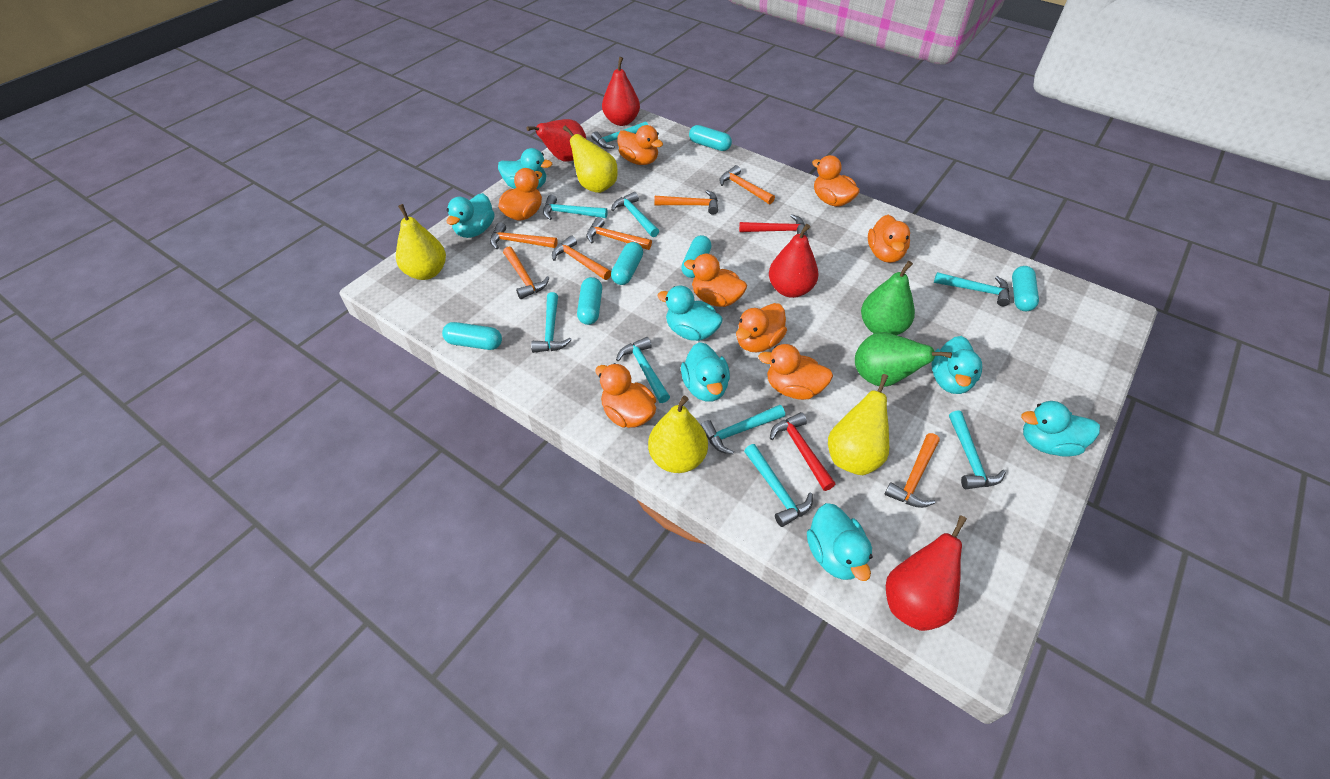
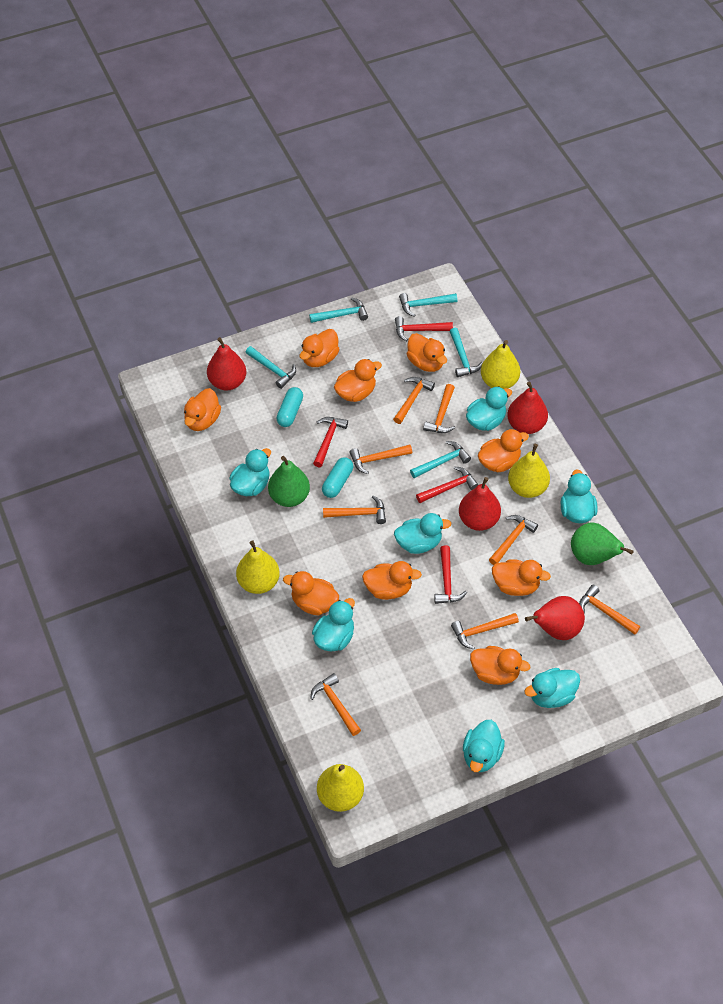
orange duck: [498,168,542,221] [595,363,656,428] [617,125,663,165] [684,254,747,307] [736,303,787,353] [758,344,833,400] [812,155,860,207] [868,215,910,263] = 8 -> [184,388,221,431] [283,571,339,615] [300,329,340,367] [334,359,382,402] [362,561,422,600] [407,333,447,372] [470,646,530,685] [478,429,529,472] [492,559,551,596] = 9
orange hammer: [490,222,558,249] [503,247,549,299] [552,235,611,280] [586,217,652,250] [654,190,718,215] [719,165,775,204] [884,433,940,508] = 7 -> [310,673,361,736] [323,496,386,524] [349,445,412,474] [393,377,435,424] [423,384,455,433] [451,613,519,649] [489,515,538,565] [579,585,640,635] = 8
red hammer: [739,214,808,237] [770,412,835,491] = 2 -> [313,417,348,467] [395,316,453,341] [416,466,478,503] [434,545,467,604] = 4
turquoise capsule: [442,322,502,350] [577,277,602,325] [611,242,643,285] [681,235,712,278] [689,125,732,151] [1012,266,1039,311] = 6 -> [276,387,303,427] [322,457,353,498] = 2
turquoise hammer: [531,292,572,353] [543,195,608,220] [591,121,648,149] [611,192,659,237] [616,337,670,403] [701,405,785,454] [744,444,813,527] [934,272,1010,306] [949,410,1006,489] = 9 -> [245,346,296,389] [309,297,368,323] [399,293,457,317] [410,441,471,478] [449,328,483,377] = 5

